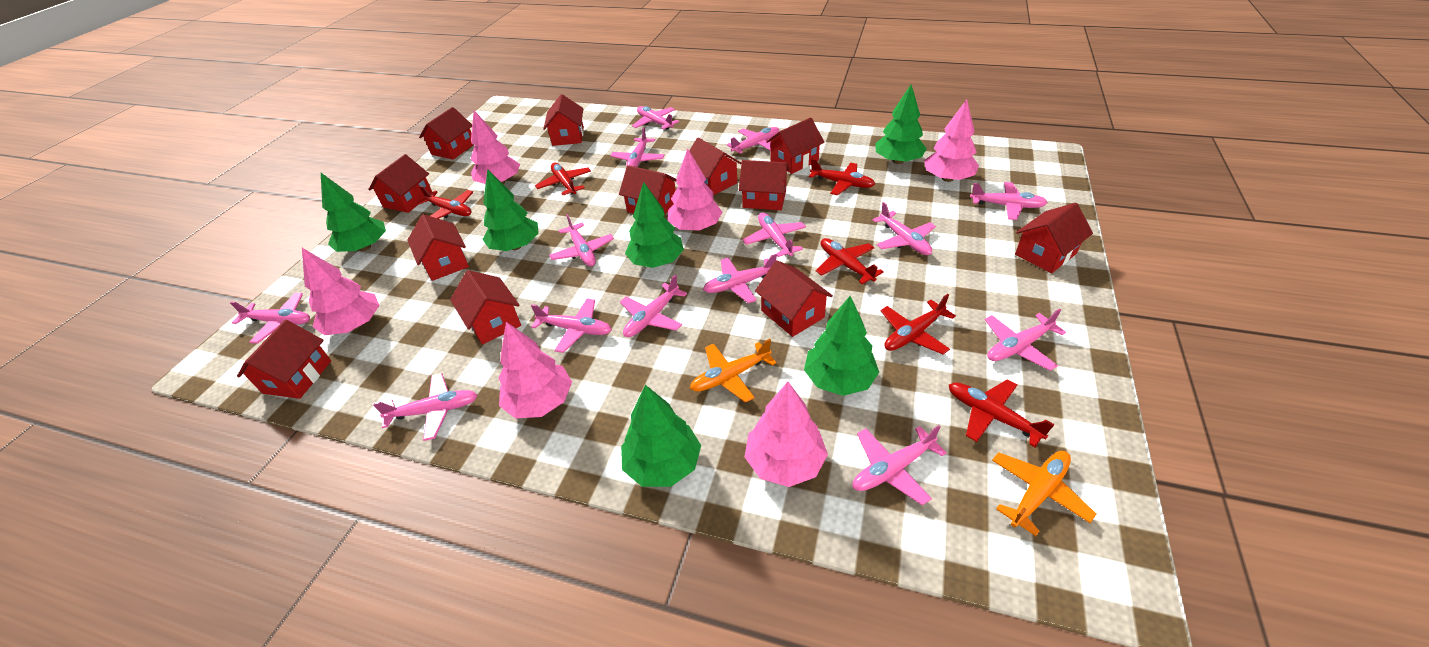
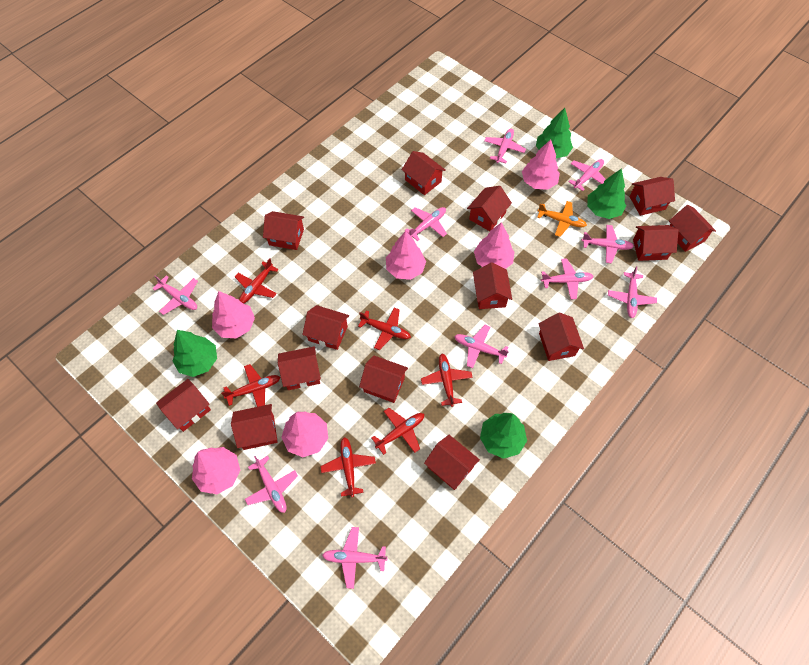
green tree: [321,173,386,252] [482,169,539,251] [621,385,701,487] [625,182,684,268] [804,296,879,396] [875,85,927,164] = 6 -> [173,330,217,377] [480,413,527,459] [536,108,573,158] [587,168,626,219] = 4
orange plane: [690,339,776,402] [992,451,1096,536] = 2 -> [537,201,587,237] = 1
pink plane: [230,293,310,344] [373,373,477,441] [531,299,612,353] [549,214,614,267] [610,127,665,167] [620,275,687,337] [632,106,679,130] [703,254,777,303] [727,127,779,153] [742,213,806,257] [853,425,947,505] [872,202,936,255] [970,182,1048,220] [985,309,1066,371] = 14 -> [152,275,198,315] [245,456,298,513] [322,527,388,589] [405,207,447,241] [454,325,509,368] [484,129,526,163] [541,258,594,299] [569,159,606,191] [581,225,634,263] [608,267,657,318] = 10
red house: [237,320,331,399] [368,154,432,213] [407,214,469,281] [419,107,474,160] [450,270,521,345] [543,94,584,146] [619,165,677,217] [689,137,741,195] [739,160,790,210] [755,260,833,337] [766,118,824,174] [1015,203,1093,273] = 12 -> [156,379,211,432] [231,404,278,450] [263,211,304,250] [278,346,321,390] [302,305,349,350] [359,355,408,403] [401,151,446,195] [424,435,480,490] [467,186,512,231] [473,262,512,309] [538,312,584,361] [629,177,675,216] [633,225,678,261] [669,205,716,252] = 14

